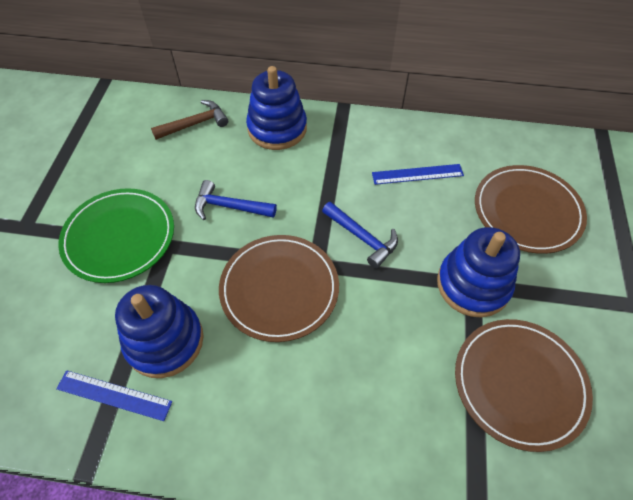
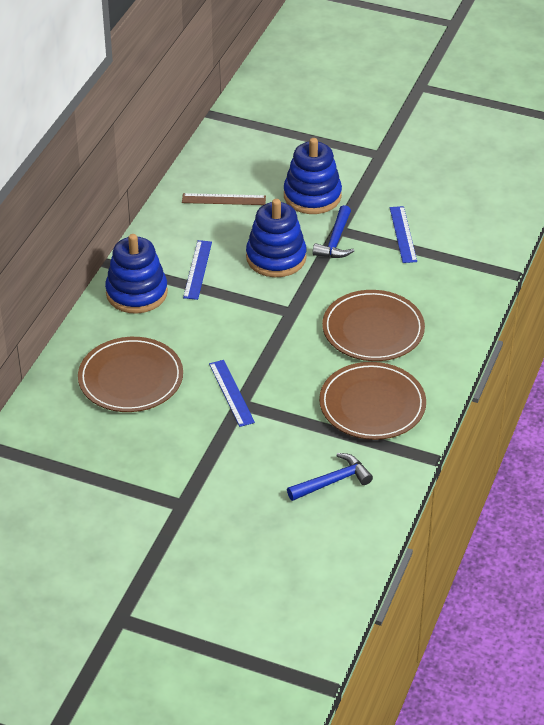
blue ruler: [56,370,172,421] [372,164,464,185] = 2 -> [183,240,212,300] [209,360,255,427] [390,206,417,263] = 3
brown hammer: [151,100,228,140] = 1 -> none = 0
brown ruler: none = 0 -> [182,193,266,205] = 1
green plate: [58,188,174,283] = 1 -> none = 0

